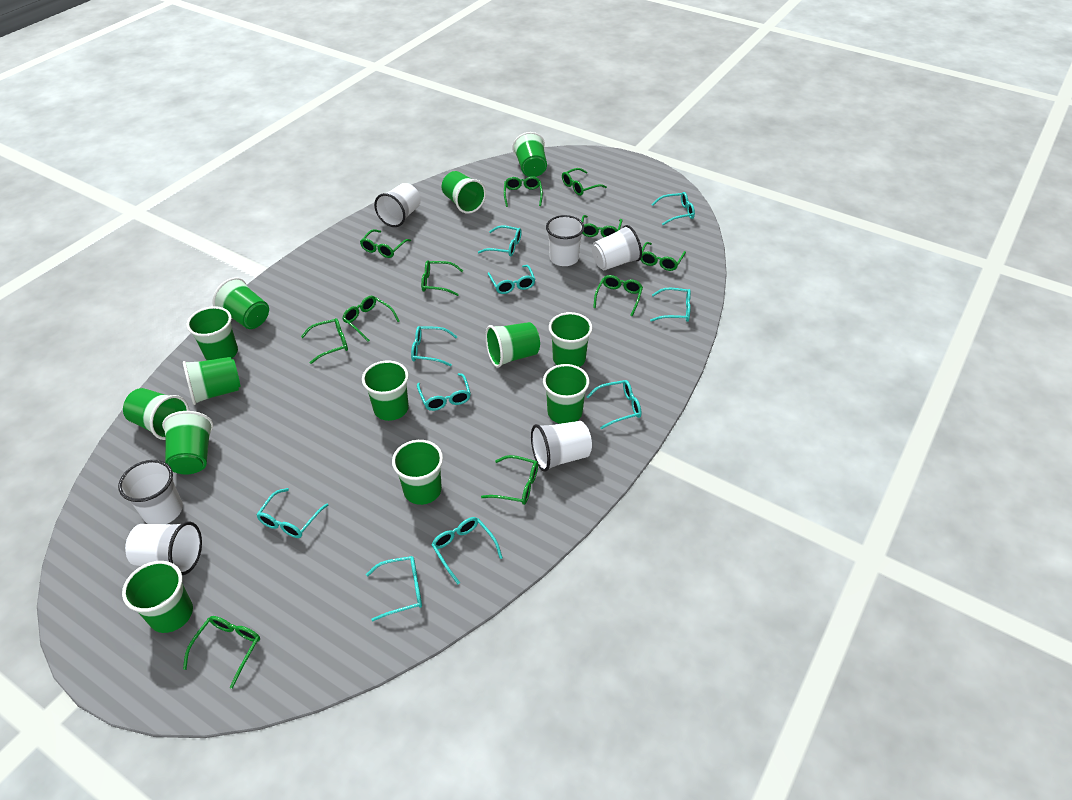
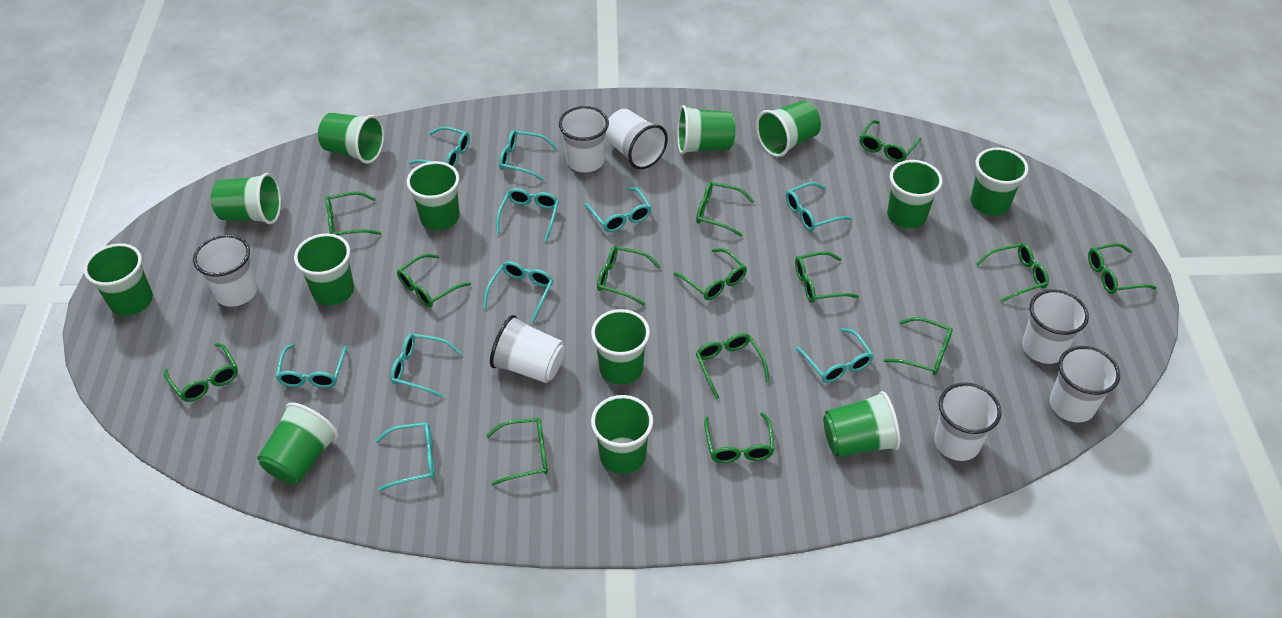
green glasses: [183,616,260,689] [301,318,348,364] [342,296,400,342] [360,229,411,258] [421,260,463,296] [481,455,538,505] [504,176,543,207] [562,168,607,196] [581,215,622,237] [593,275,643,316] [641,242,686,271] = 11 -> [164,343,238,402] [325,192,381,235] [397,254,471,307] [486,418,548,486] [597,246,661,306] [673,248,747,300] [696,182,754,237] [696,333,770,399] [704,413,775,463] [795,251,859,303] [860,120,921,162] [884,317,953,375] [976,243,1049,303] [1088,243,1157,294] = 14
white cup: [118,460,183,524] [125,521,202,575] [374,183,421,227] [531,421,592,472] [546,215,584,266] [592,225,642,270] = 6 -> [193,235,257,307] [490,315,565,383] [559,106,609,172] [605,109,668,169] [934,383,1002,461] [1022,289,1089,364] [1050,346,1120,422] = 7

